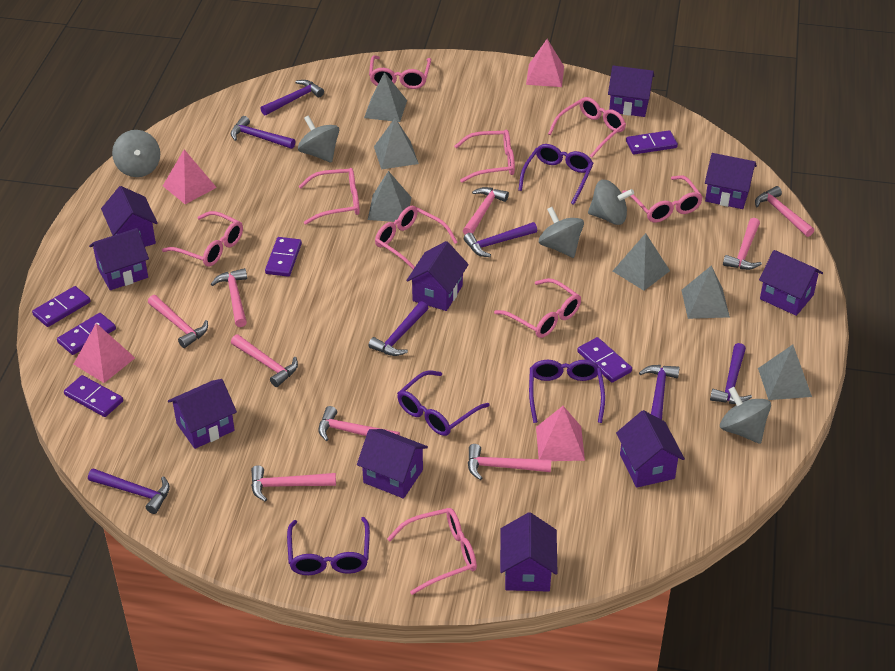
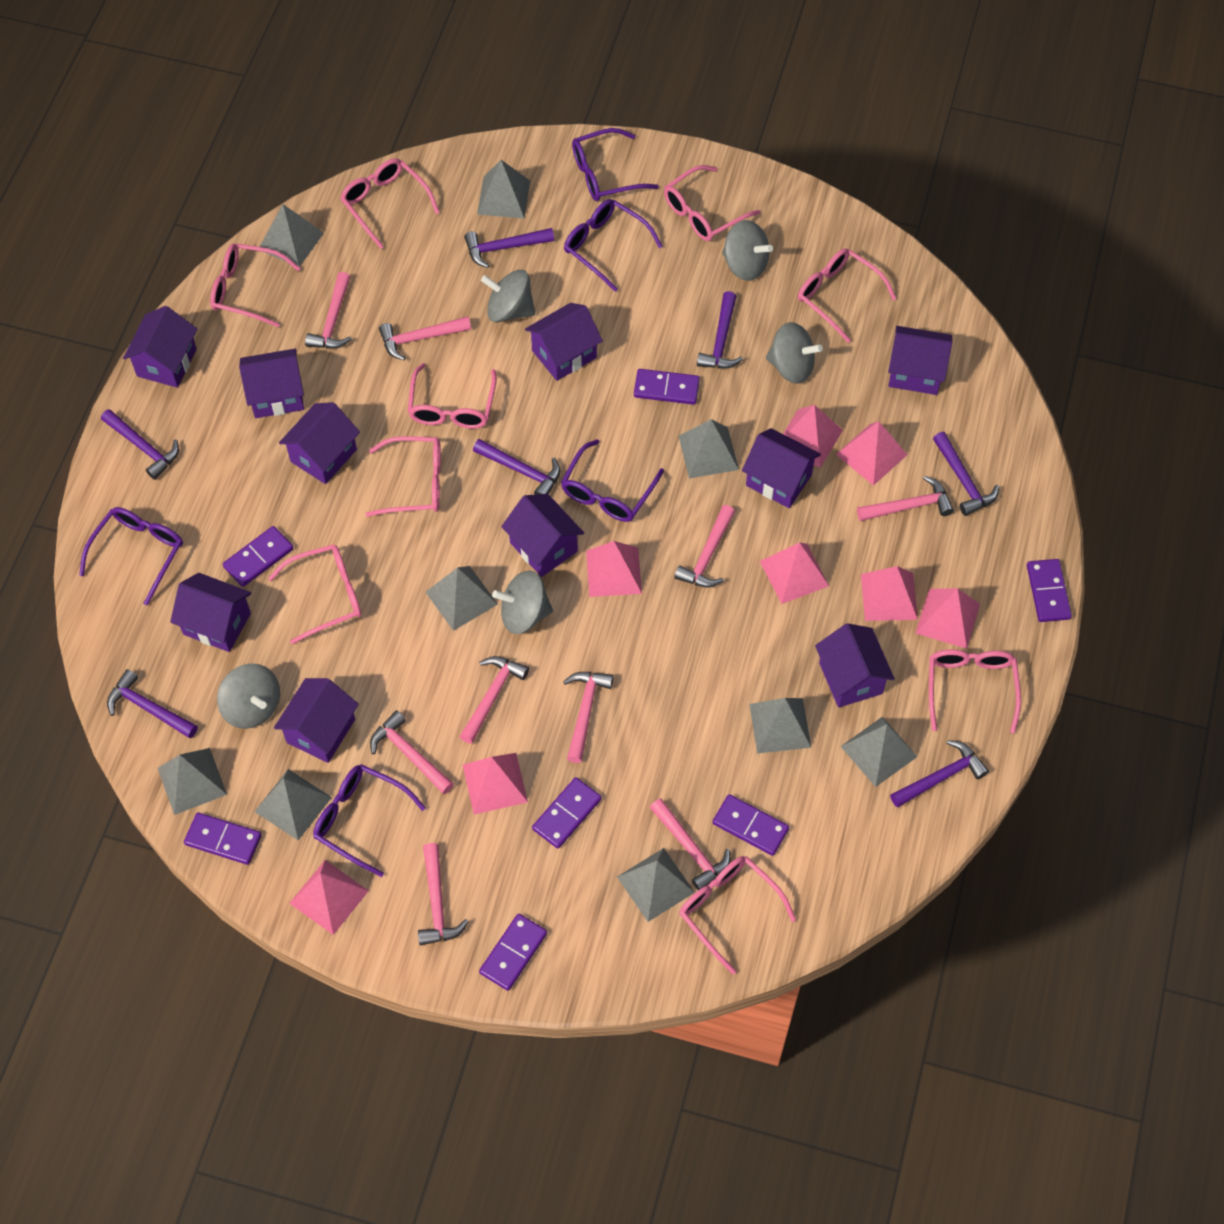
grey pyramid: [364,72,407,122] [368,171,411,222] [374,118,419,170] [613,233,670,291] [682,265,730,319] [758,345,812,400] = 6 -> [158,748,227,815] [254,769,332,840] [260,204,324,267] [426,566,498,631] [477,160,530,219] [617,848,695,922] [679,419,739,478] [749,698,811,754] [841,717,917,787] = 9
pink pyramid: [74,323,135,383] [163,150,217,204] [526,39,564,87] [536,406,585,461] = 4 -> [289,860,369,935] [463,753,528,814] [586,541,642,597] [760,542,829,604] [783,405,843,468] [836,421,907,486] [861,566,918,621] [916,588,980,649] = 8
purple domino: [32,286,90,327] [57,313,116,355] [64,375,123,417] [265,237,302,277] [577,337,632,383] [626,130,678,154] = 6 -> [184,812,262,865] [223,526,294,587] [479,914,547,991] [532,777,602,849] [634,369,700,405] [712,794,789,856] [1027,559,1072,622] = 7
purple glasses: [287,517,370,575] [397,370,490,436] [518,144,594,205] [529,360,605,423] = 4 -> [79,507,183,606] [313,764,426,877] [561,439,664,522] [564,199,663,292] [572,128,659,201] = 5

